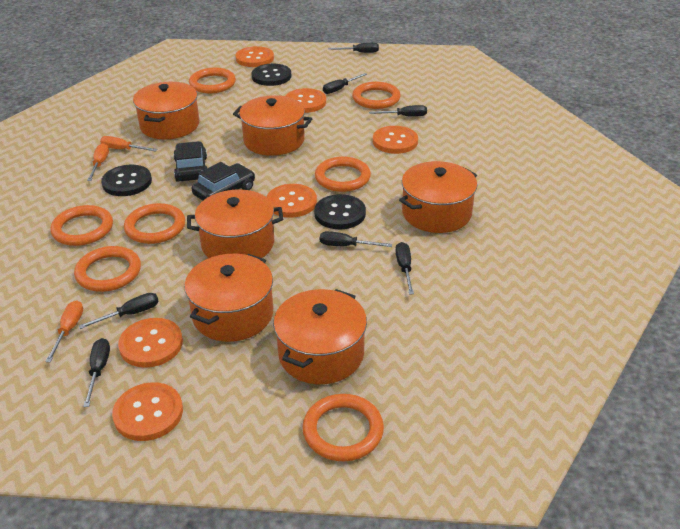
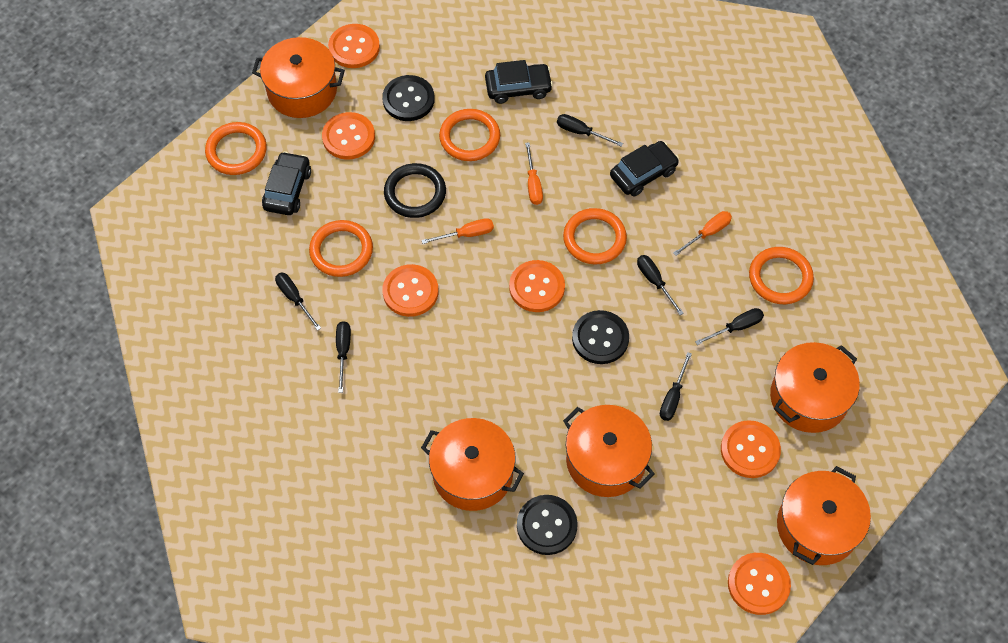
black car: [174,141,207,182] [192,162,255,201] = 2 -> [262,151,311,215] [485,60,553,104] [610,141,679,196] = 3
black ring: none = 0 -> [384,163,446,218] = 1
black screwdriver: [79,293,159,329] [83,338,110,407] [320,231,392,247] [323,73,367,94] [328,43,379,53] [369,105,427,116] [396,242,414,295] = 7 -> [275,273,321,331] [336,321,351,393] [557,114,623,147] [637,255,684,315] [660,352,692,421] [695,308,764,345] = 6
orange pot: [133,82,199,139] [184,254,273,342] [187,189,283,258] [233,95,312,156] [273,289,367,384] [399,161,477,233] = 6 -> [252,37,345,118] [421,418,524,511] [563,405,654,497] [770,342,860,433] [777,466,871,565] = 5
orange ring: [50,205,113,246] [74,246,141,292] [124,203,185,244] [189,68,236,93] [302,394,384,461] [315,157,371,192] [352,82,401,109] = 7 -> [205,122,267,175] [309,220,373,277] [439,109,500,161] [563,208,627,264] [749,247,814,304] = 5

